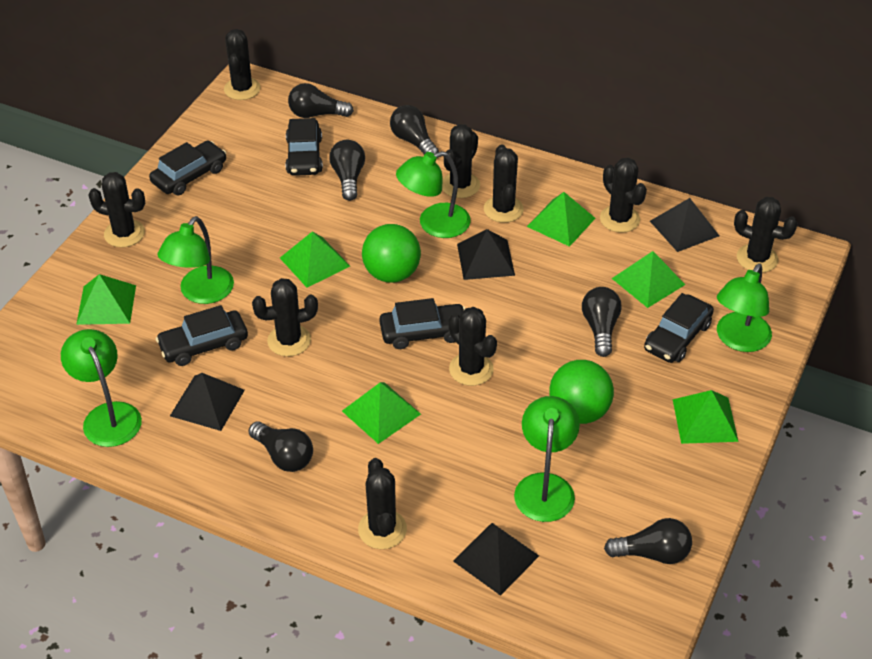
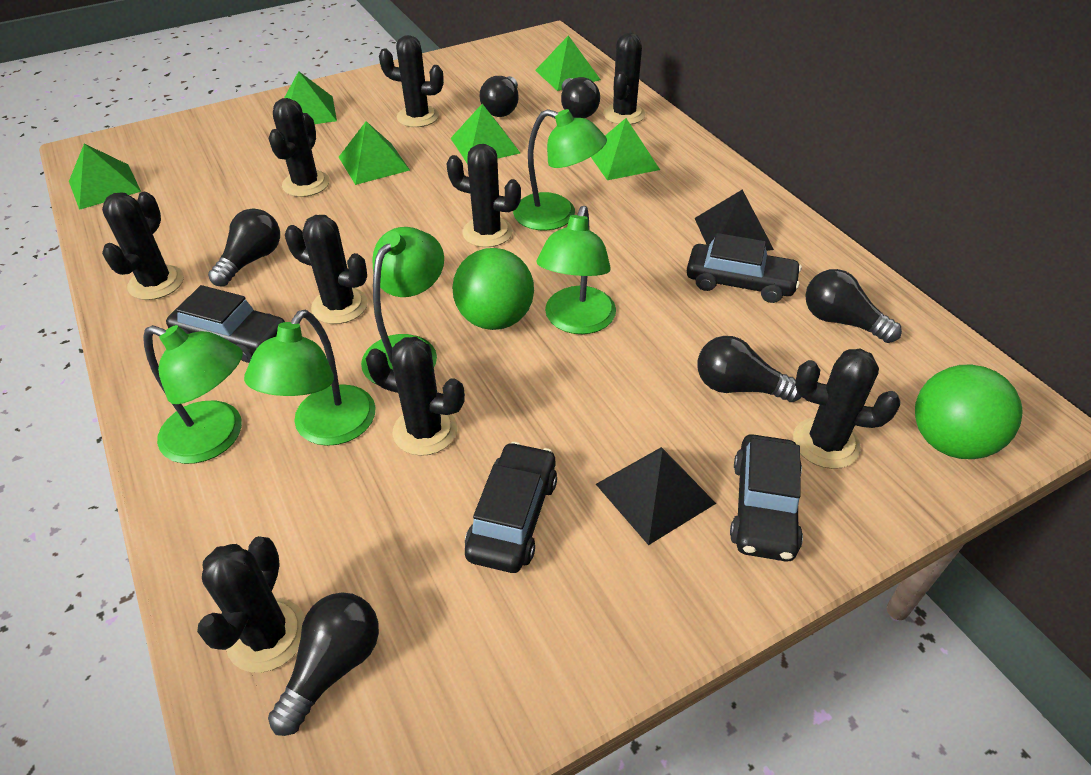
black car: [149,141,226,195] [156,305,248,366] [285,118,323,176] [379,298,465,349] [644,293,714,363] = 5 -> [166,285,285,363] [465,442,557,573] [687,233,802,303] [730,434,803,562] = 4
black pyramid: [170,373,245,431] [453,523,539,596] [457,229,515,280] [650,198,719,252] = 4 -> [596,447,716,545] [695,190,774,251] = 2

